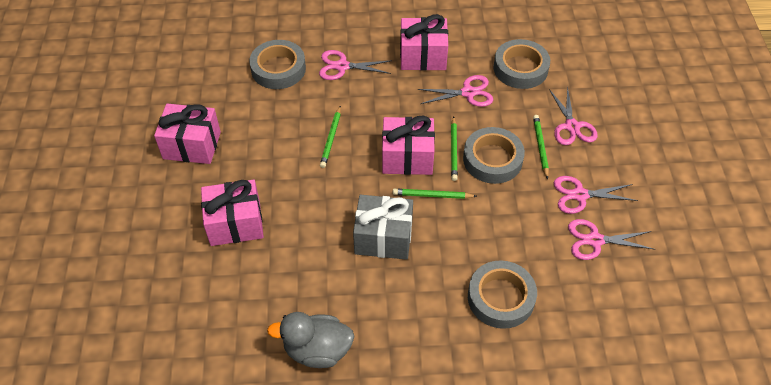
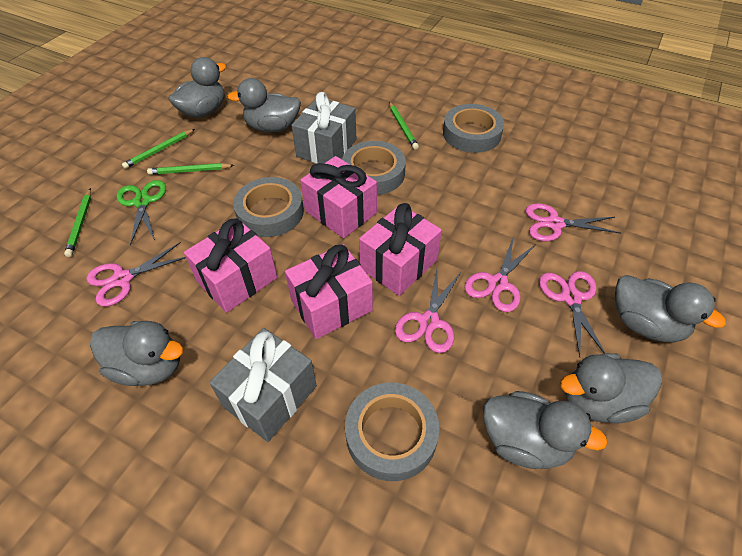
green scissors: none = 0 -> [117,180,166,245] = 1
grey duck: [267,312,355,368] = 1 -> [90,321,184,386] [169,57,226,118] [227,78,301,132] [483,391,608,469] [560,353,662,424] [615,275,726,342] = 6
grey gift: [353,195,413,260] = 1 -> [209,328,317,442] [292,92,356,164] = 2

